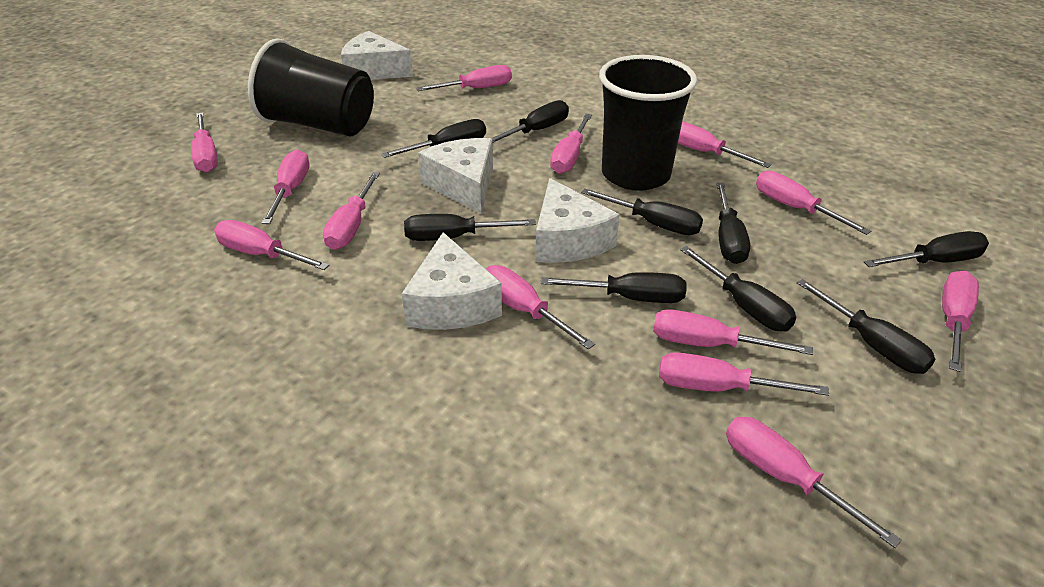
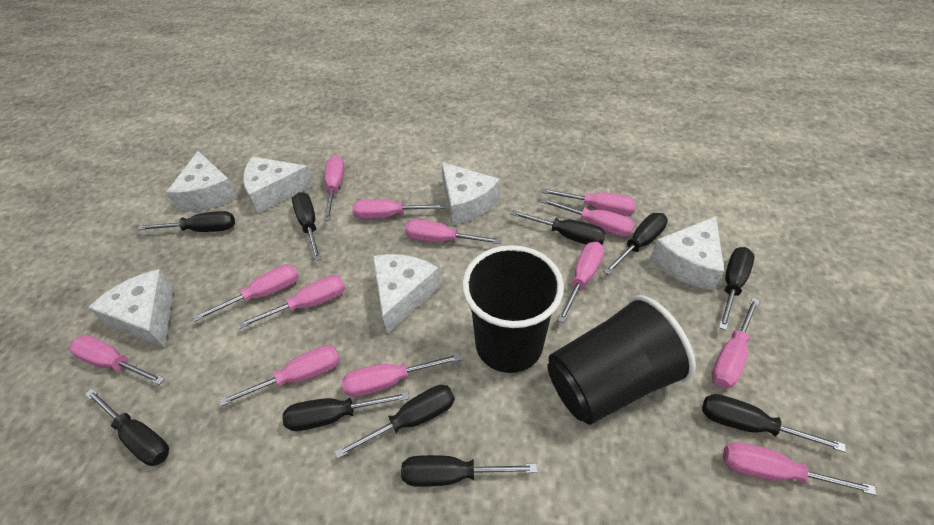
black screwdriver: [381,119,486,158] [404,214,536,241] [492,100,569,143] [541,272,686,303] [581,188,703,235] [680,246,796,331] [716,183,750,264] [797,279,935,374] [864,231,989,267] = 9 -> [85,389,169,466] [137,211,235,232] [282,392,409,431] [292,192,321,261] [335,385,455,458] [401,455,537,487] [511,210,606,245] [603,213,668,275] [702,394,846,452] [718,247,755,330] = 10
white cheese: [341,31,413,80] [402,232,502,330] [418,138,493,214] [535,178,620,263] = 4 -> [88,269,174,348] [166,151,238,212] [243,156,314,214] [373,254,440,334] [441,162,500,225] [650,216,725,290] = 6

